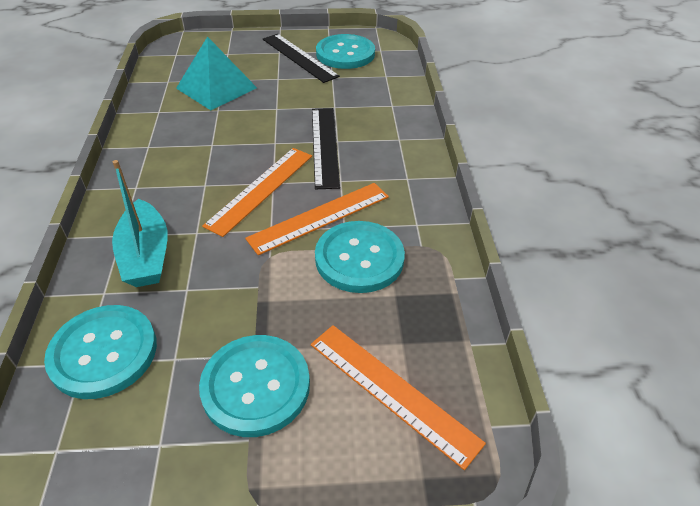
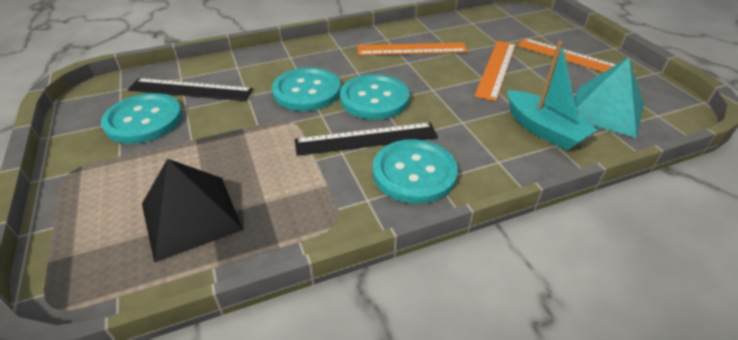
black pyramid: none = 0 -> [142,159,243,263] = 1

